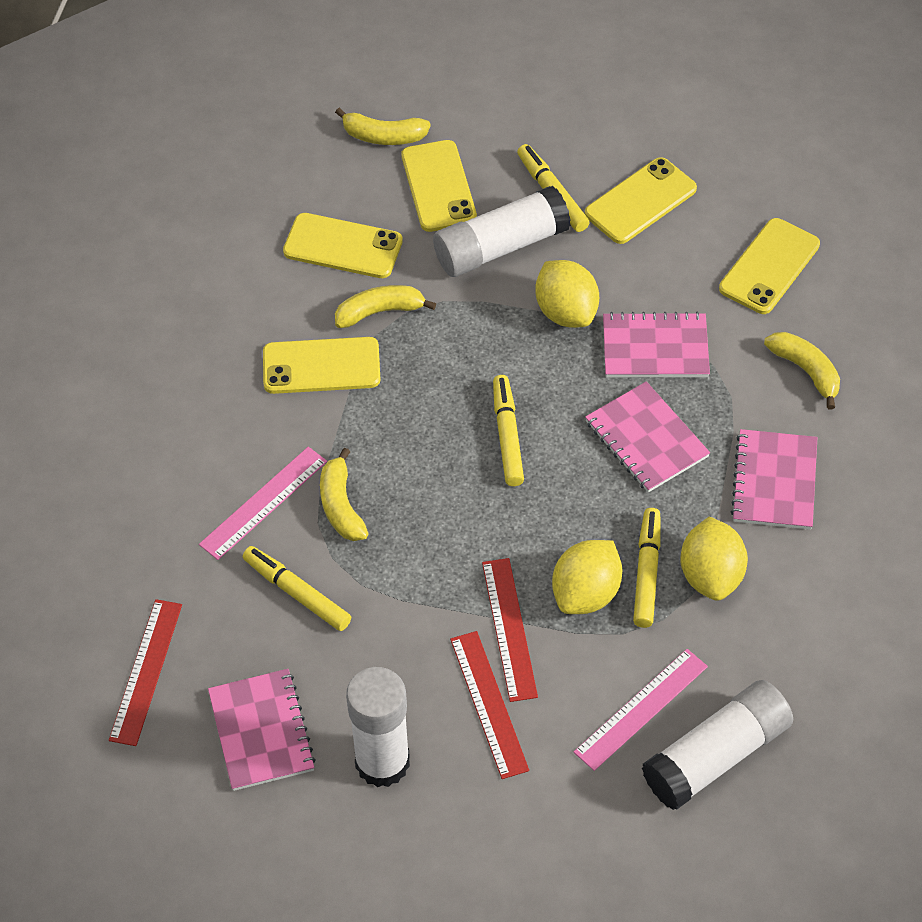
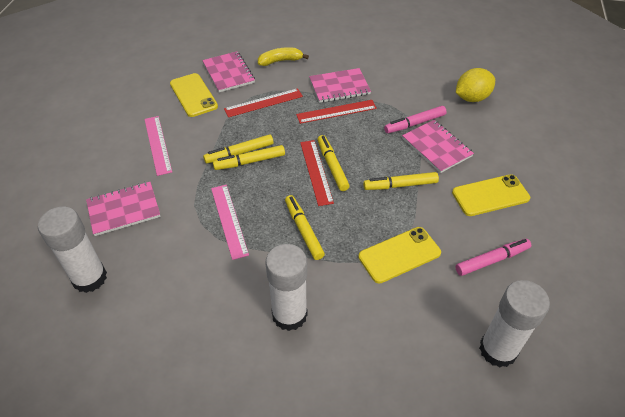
pink marker: none = 0 -> [384,106,447,133] [455,239,531,276] = 2
yellow banana: [320,448,369,541] [335,108,431,145] [335,285,436,328] [764,332,840,410] = 4 -> [258,47,309,66] = 1
yellow lemon: [535,260,599,328] [552,540,622,614] [680,516,748,601] = 3 -> [456,68,495,102] = 1
yellow marker: [243,546,351,631] [493,375,524,486] [517,144,590,232] [633,508,661,628] = 4 -> [203,134,274,163] [213,145,285,170] [285,195,325,260] [317,135,350,191] [363,172,439,190] = 5
yellow phone: [263,337,381,394] [283,213,403,278] [401,140,477,232] [585,157,697,244] [719,218,820,314] = 5 -> [170,73,218,117] [358,227,441,283] [452,174,530,216] = 3

